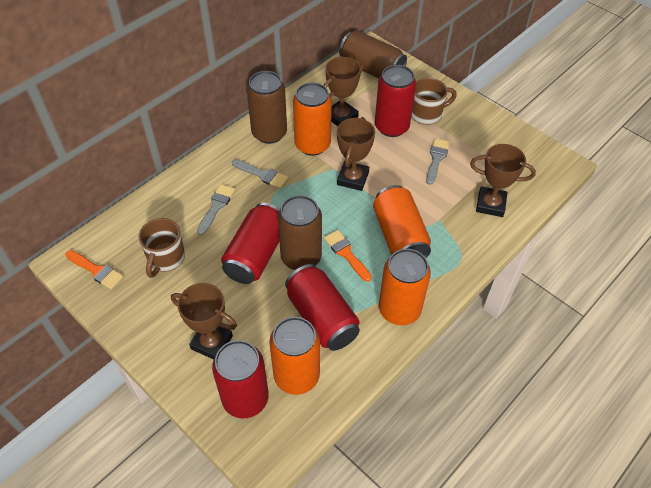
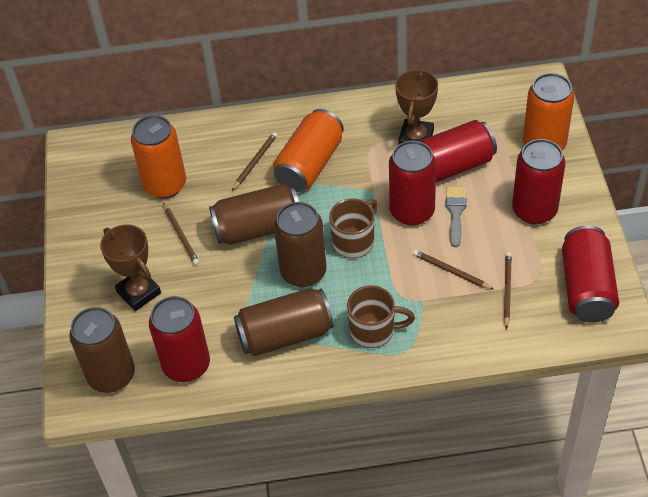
brown can: [247,71,287,144] [278,195,322,270] [339,31,407,78] = 3 -> [69,307,135,393] [209,184,299,245] [234,288,334,356] [274,202,327,287] = 4
brown pencil: none = 0 -> [163,203,199,265] [232,132,277,191] [413,250,494,290] [504,252,512,330] = 4
brown trophy: [171,283,237,359] [324,57,363,126] [337,117,375,191] [470,144,536,217] = 4 -> [100,224,161,311] [395,68,438,145] = 2
grey brush: [197,184,235,235] [232,159,289,189] [426,138,450,185] = 3 -> [446,186,467,247] = 1
orange brush: [66,250,124,290] [324,230,372,282] = 2 -> none = 0
orange can: [269,317,320,395] [293,83,332,156] [373,185,431,258] [379,249,431,325] = 4 -> [131,115,186,198] [273,109,344,192] [523,73,574,151] = 3
red can: [212,340,269,418] [221,203,280,284] [285,264,360,351] [375,65,416,137] = 4 -> [149,296,210,382] [389,141,436,226] [420,120,497,182] [512,139,565,224] [562,225,619,323] = 5

